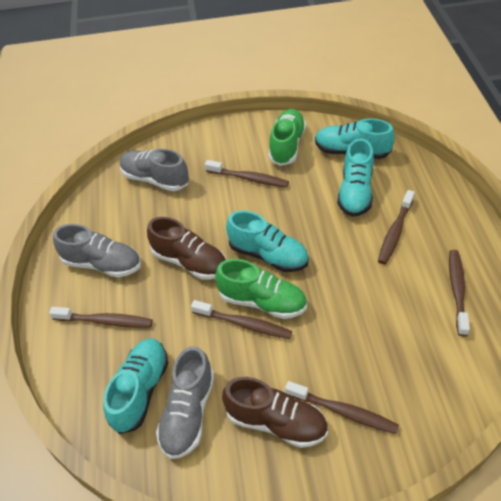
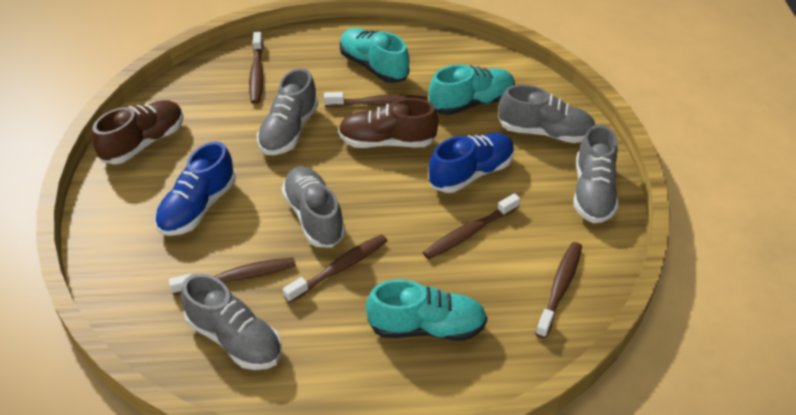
blue shoe: none = 0 -> [155,141,235,236] [428,133,514,193] = 2
green shoe: [215,259,307,319] [269,109,306,166] = 2 -> none = 0
grey shoe: [53,224,141,277] [120,149,189,191] [156,346,214,459] = 3 -> [181,274,282,370] [257,68,318,155] [282,166,345,248] [498,84,595,143] [573,125,618,223] = 5
turquoise shoe: [103,338,168,434] [226,210,309,272] [315,119,395,159] [337,138,374,217] = 4 -> [340,28,409,83] [366,279,487,341] [429,64,515,115] = 3

